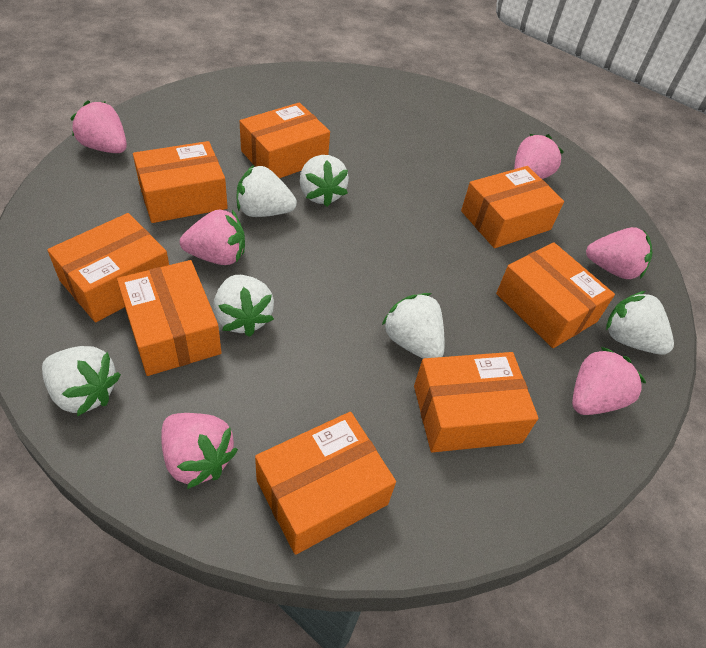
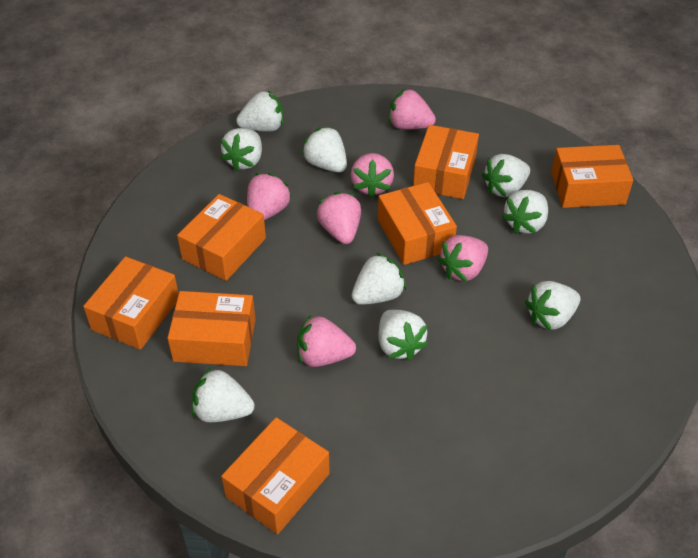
orange box: [47,213,169,322] [117,260,222,376] [133,141,228,223] [240,103,330,178] [255,412,396,555] [414,352,538,453] [461,166,564,248] [496,242,615,348] = 8 -> [83,256,179,350] [167,291,256,366] [177,194,266,281] [221,417,330,534] [378,182,457,265] [413,125,479,199] [551,145,633,208] = 7
white strawberry: [42,346,121,416] [213,275,274,337] [236,165,297,217] [300,155,349,207] [382,293,445,359] [606,291,674,355] = 6 -> [192,368,255,423] [221,128,262,171] [236,91,283,132] [302,126,347,172] [352,253,406,305] [378,310,428,361] [482,154,530,197] [502,190,548,234] [525,281,580,331] = 9

